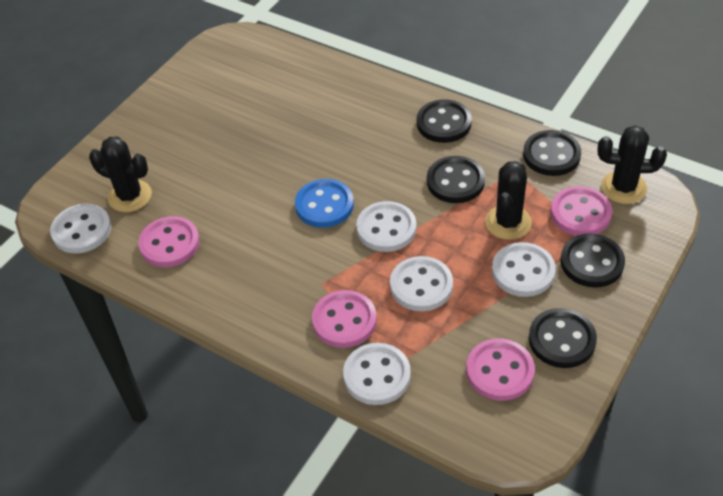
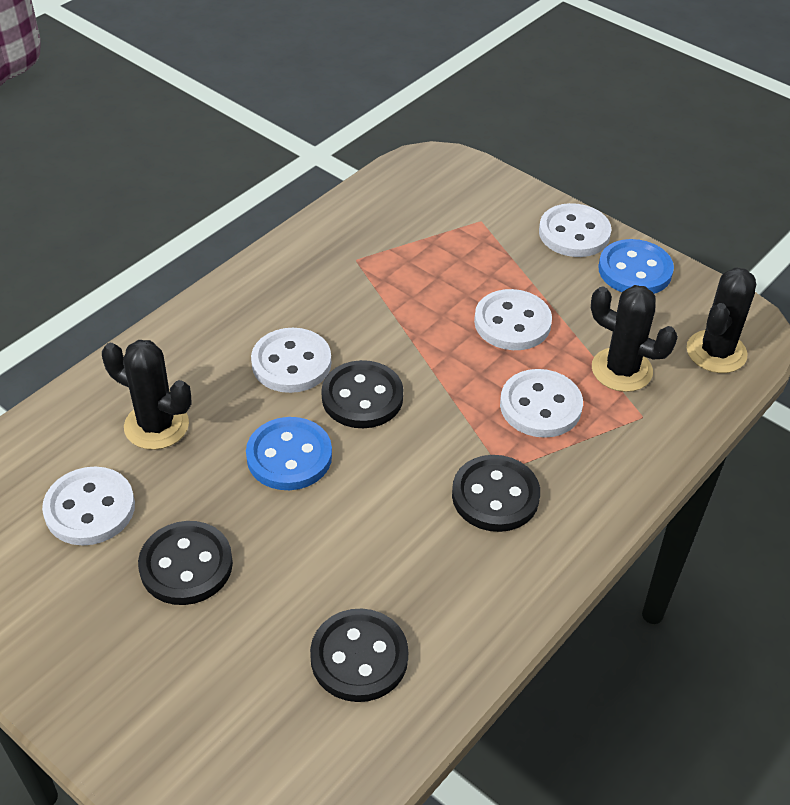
black button: [417,99,472,143] [427,156,485,203] [523,130,581,176] [529,308,597,368] [561,233,625,288] = 5 -> [138,521,233,605] [310,609,408,702] [321,360,403,428] [452,455,540,532] = 4
blue button: [295,179,354,228] = 1 -> [246,417,332,490] [598,239,674,294] = 2
pink button: [138,216,200,267] [312,290,377,348] [466,338,535,401] [551,186,612,236] = 4 -> none = 0

